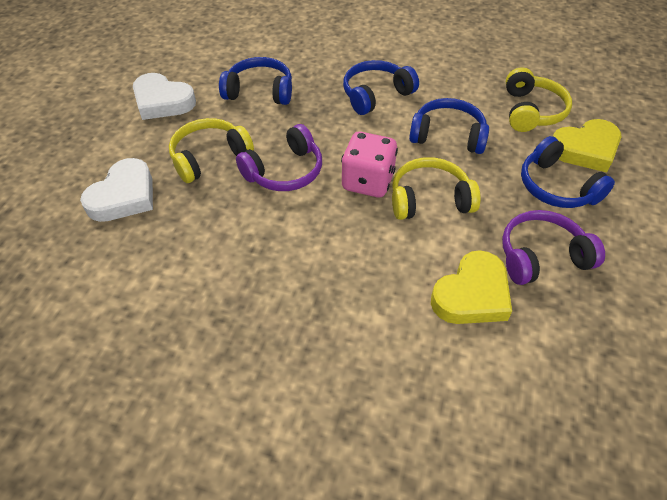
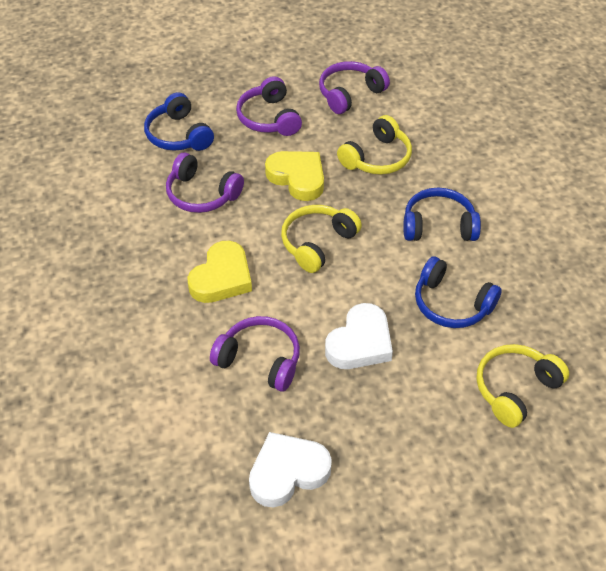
blue headphones: [219,57,292,105] [343,60,419,115] [409,98,489,154] [521,136,615,208] = 4 -> [144,92,214,151] [403,188,481,241] [415,256,502,328] = 3
pink dice: [341,132,398,197] = 1 -> none = 0
purple headphones: [236,124,322,191] [502,210,605,285] = 2 -> [166,153,244,213] [210,316,300,392] [236,76,302,136] [319,61,390,114] = 4

